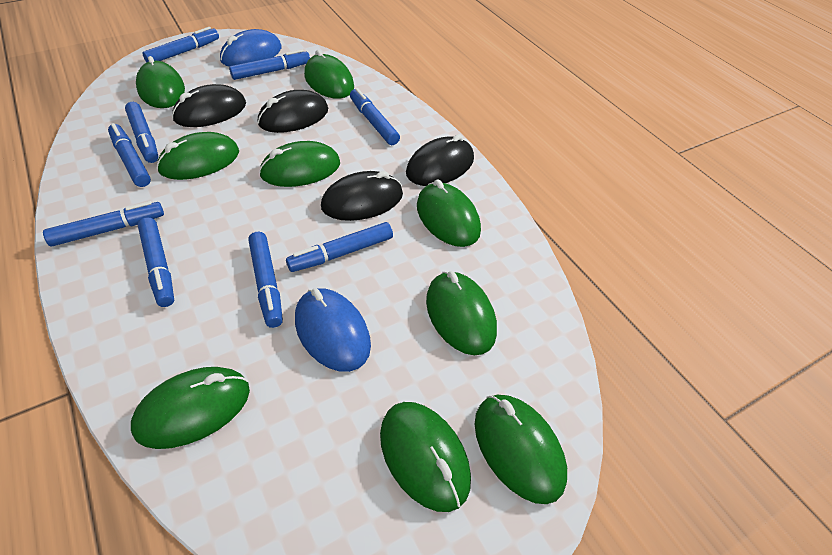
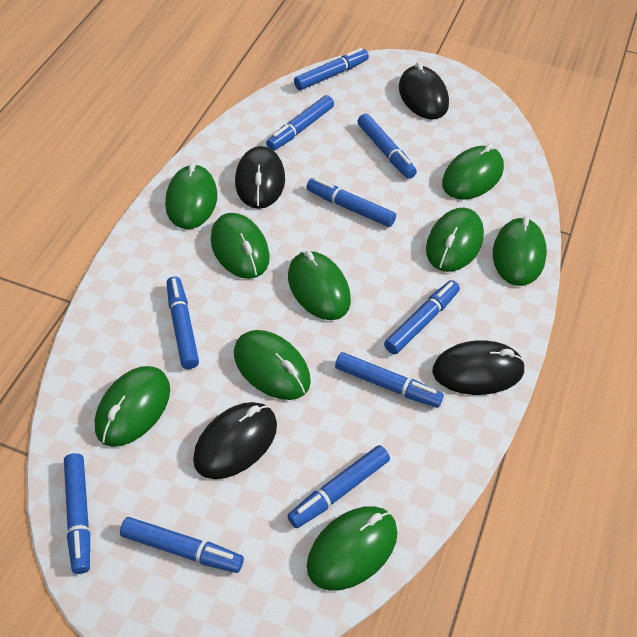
blue marker: [43,201,164,247] [108,123,151,187] [125,102,159,163] [138,217,174,307] [142,27,219,62] [229,49,310,80] [248,232,283,328] [286,222,393,272] [350,88,400,145] = 9 -> [64,453,90,574] [120,517,244,573] [167,276,199,369] [266,95,334,151] [287,445,390,528] [294,48,369,90] [306,178,396,227] [335,352,444,408] [357,114,417,179] [384,280,460,355] = 10
blue mouse: [220,29,282,67] [295,288,371,372] = 2 -> none = 0

